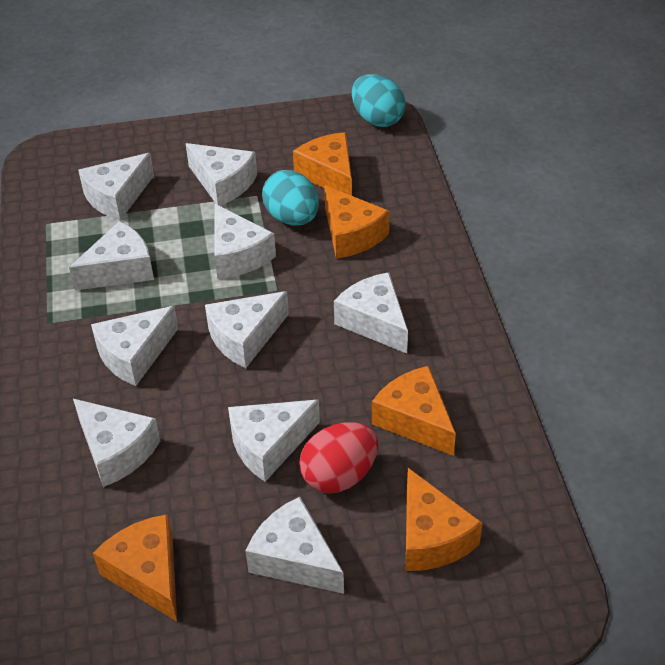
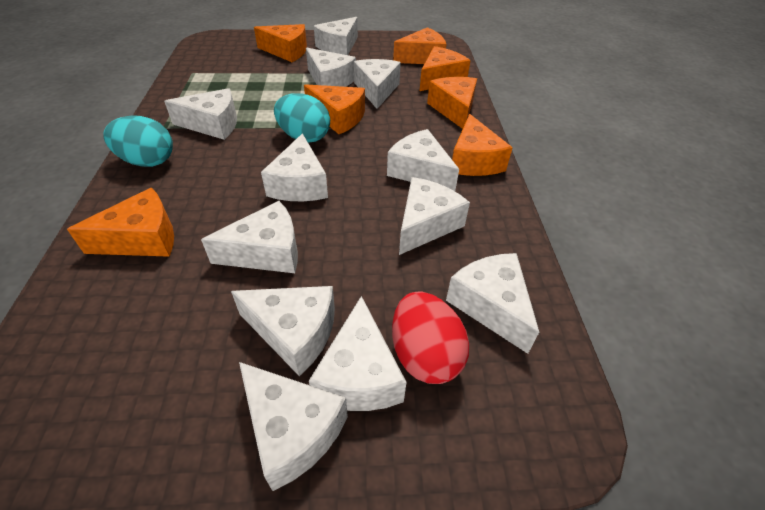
orange cheese: [93,514,177,621] [293,132,352,196] [324,185,390,259] [372,366,456,456] [406,468,482,571] = 5 -> [67,188,174,257] [254,24,307,62] [304,84,365,134] [393,27,446,64] [420,46,471,91] [427,77,477,129] [452,114,513,176] = 7
white cheese: [69,221,154,291] [73,399,160,487] [78,153,154,221] [91,306,178,386] [186,143,257,206] [205,291,289,368] [214,204,276,279] [228,400,320,482] [246,497,344,594] [334,272,408,354] = 10 -> [164,88,237,140] [201,201,298,273] [231,286,335,376] [239,362,348,491] [261,133,328,201] [306,48,356,87] [309,296,407,411] [314,17,358,55] [354,59,401,109] [387,129,459,191] [399,177,470,255] [446,253,539,354] = 12

